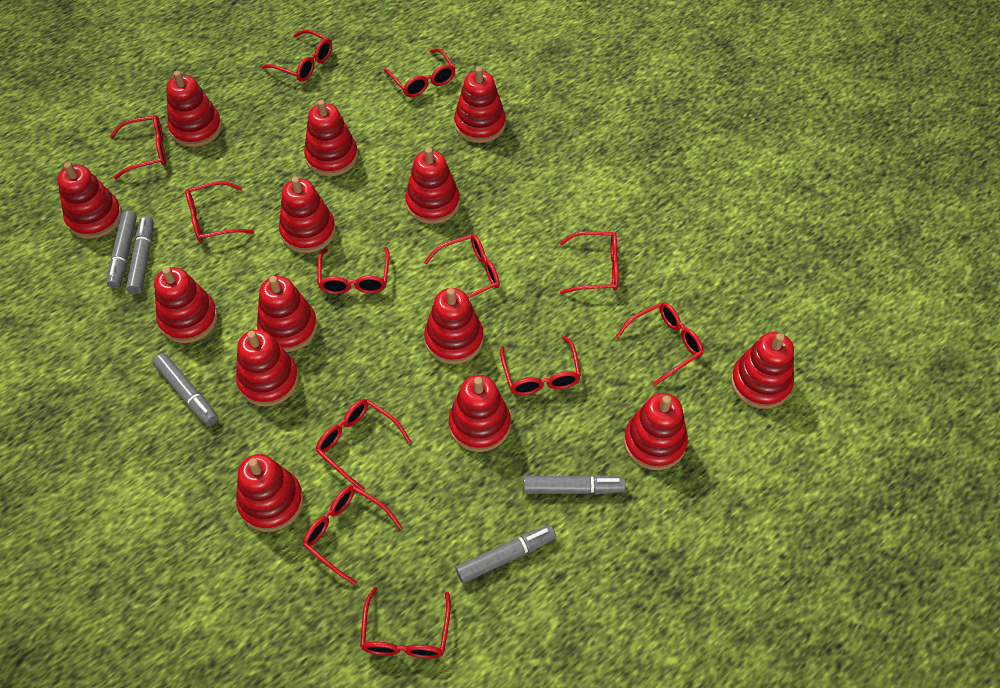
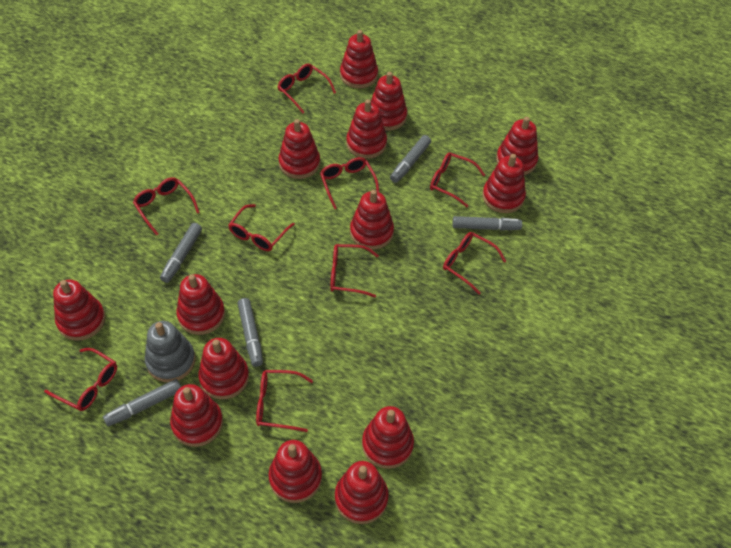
grey stacking toy: none = 0 -> [145,321,196,382] = 1
red glasses: [110,115,166,179] [185,181,254,242] [262,29,332,82] [303,485,402,585] [316,399,411,491] [318,247,389,294] [360,586,451,658] [383,48,456,97] [424,234,500,298] [500,336,581,395] [559,231,619,294] [615,302,703,386] = 12 -> [44,348,117,411] [133,177,200,236] [228,204,295,251] [256,370,313,432] [278,63,336,113] [320,157,379,209] [330,244,379,297] [430,152,485,207] [443,232,506,294] = 9

